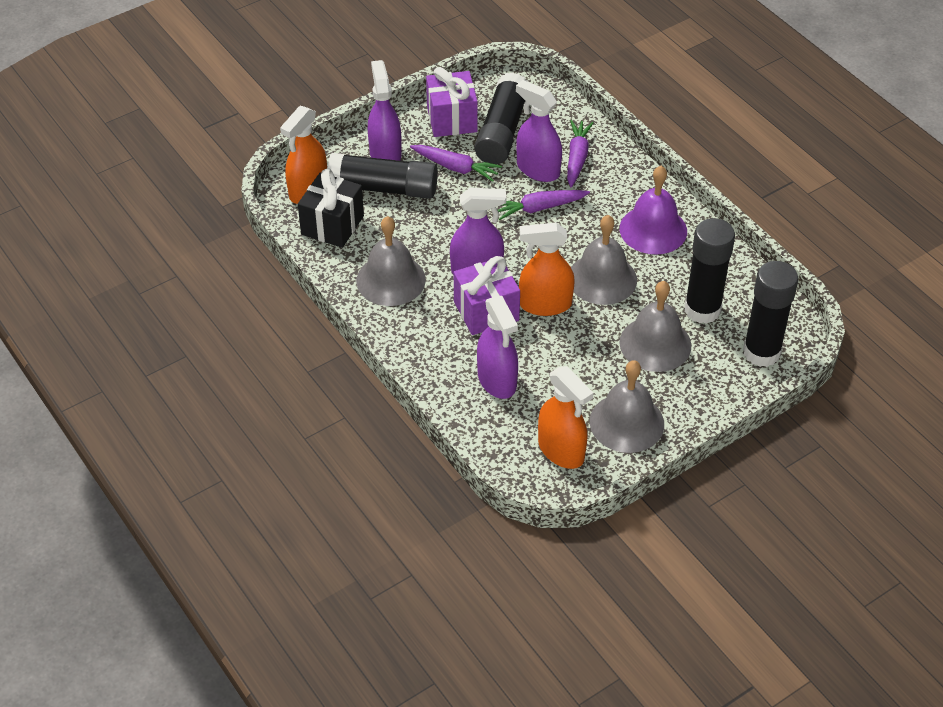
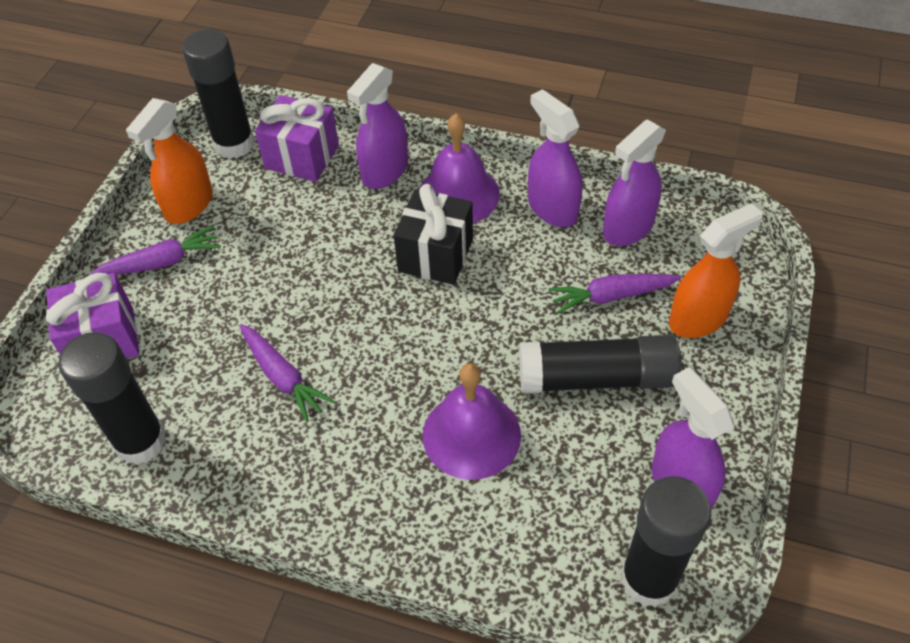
grey bell: [356,216,426,306] [571,215,637,305] [590,360,664,453] [619,281,691,372] = 4 -> none = 0
orange spray bottle: [280,106,327,204] [519,223,575,316] [538,366,593,469] = 3 -> [126,98,213,224] [669,203,763,338] = 2
purple bell: [620,166,687,254] = 1 -> [419,114,500,223] [423,363,521,480] = 2

